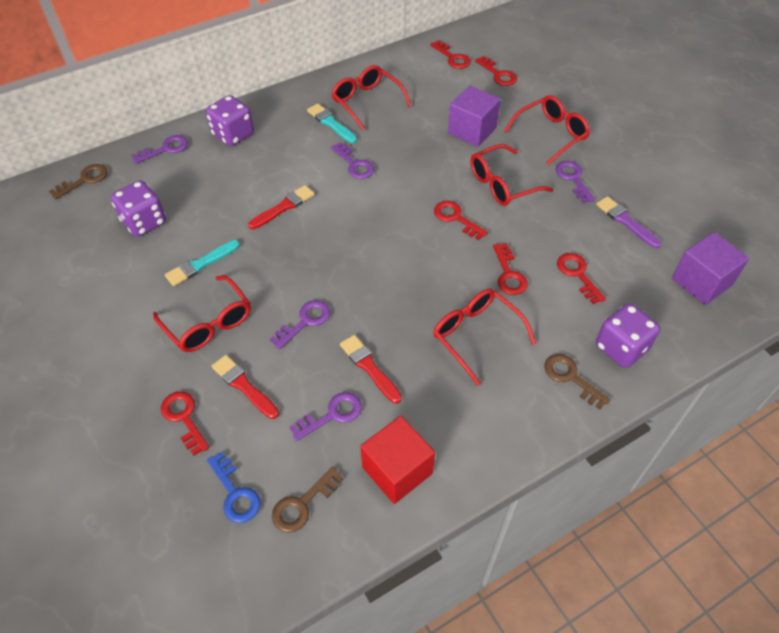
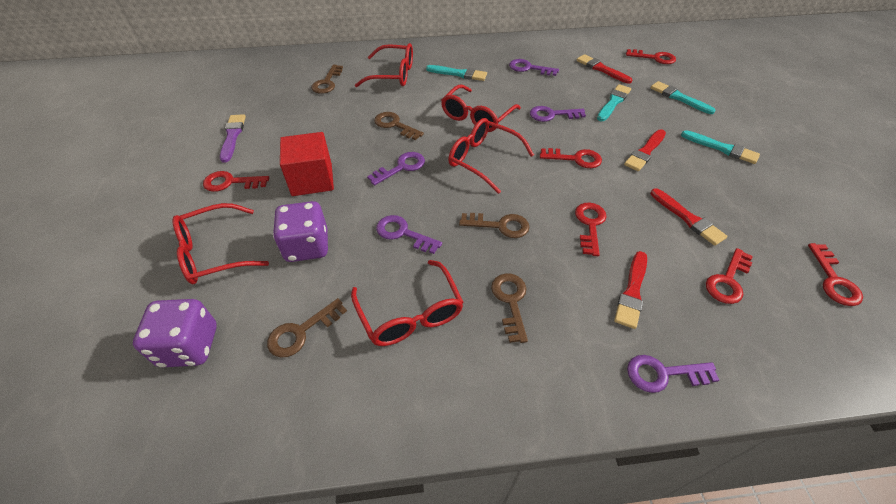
blue key: [207,452,261,523] = 1 -> none = 0
brown key: [49,164,108,199] [272,466,344,533] [544,354,611,410] = 3 -> [267,298,347,357] [311,65,343,94] [374,112,424,140] [459,213,529,238] [491,273,528,343] = 5
purple cube: [448,86,501,147] [672,232,749,305] = 2 -> none = 0
purple dice: [111,180,166,237] [206,95,254,146] [596,303,660,368] = 3 -> [133,299,217,367] [273,201,328,262] = 2
red brush: [212,355,279,419] [248,185,315,229] [340,335,402,404] = 3 -> [577,54,632,84] [614,251,647,329] [624,129,666,171] [650,188,728,246] = 4
turquoise brush: [165,240,240,286] [307,104,357,143] = 2 -> [426,65,487,81] [597,84,631,121] [650,81,716,114] [681,130,760,164] = 4

